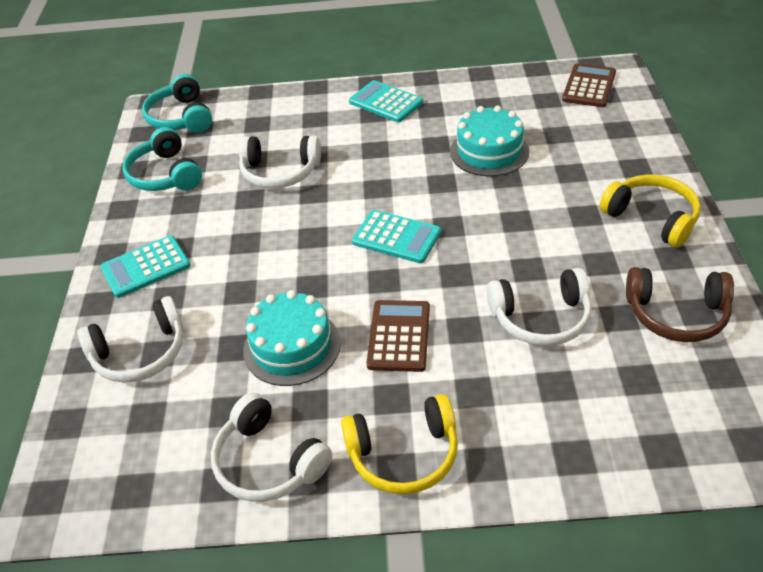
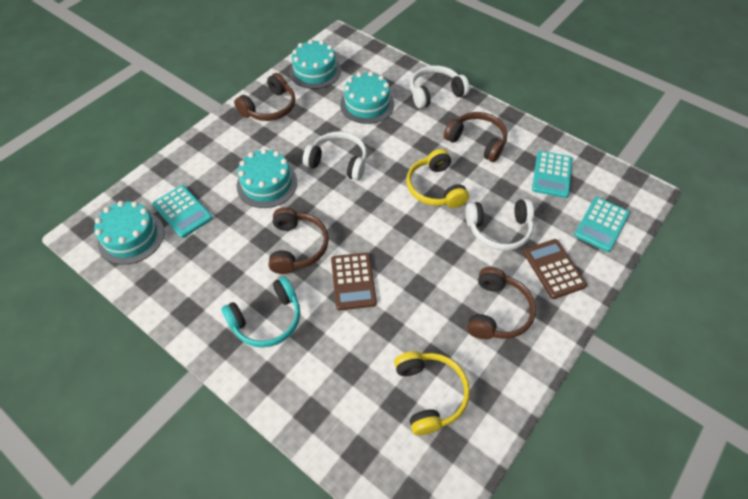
brown headphones: [626,267,734,342] = 1 -> [234,73,295,121] [269,207,329,274] [444,112,508,162] [467,267,536,339] = 4
turquoise cake: [243,290,341,386] [450,106,529,177] = 2 -> [94,201,164,265] [237,149,297,208] [289,39,341,89] [340,72,394,124] = 4
turquoise headphones: [122,127,202,191] [142,74,212,133] = 2 -> [221,277,300,347] = 1
white headphones: [78,296,183,383] [211,393,332,502] [239,136,321,189] [487,268,592,346] = 4 -> [303,131,367,181] [410,66,469,109] [465,199,534,251] = 3

